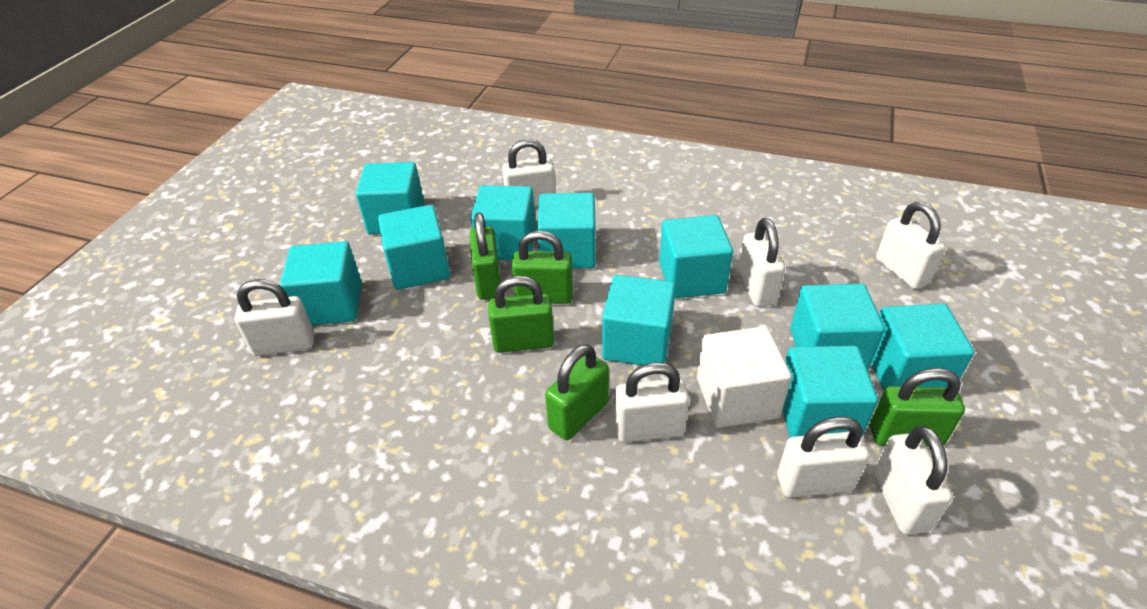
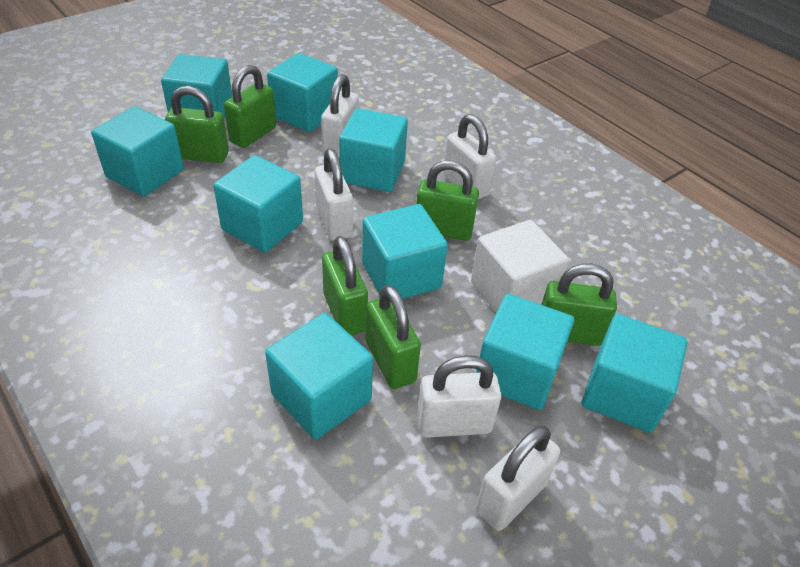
green padlock: [470,212,501,300] [488,276,554,353] [512,230,573,304] [545,344,609,440] [870,368,965,447] = 5 -> [165,86,229,163] [224,65,276,148] [322,236,368,335] [366,285,421,389] [416,161,479,241] [541,264,617,346] = 6
turquoise cube: [280,241,362,325] [356,162,424,234] [378,205,450,290] [471,185,536,260] [537,193,596,269] [602,275,676,365] [659,215,733,298] [782,346,878,438] [790,283,885,370] [871,304,974,391] = 10 -> [91,106,184,196] [161,54,232,119] [213,155,303,253] [265,313,373,439] [267,53,338,132] [339,108,408,192] [362,204,448,299] [476,294,574,410] [581,314,688,433] = 9
white padlock: [235,279,314,356] [502,139,556,207] [615,362,689,442] [738,218,785,307] [777,416,870,498] [873,426,952,535] [876,202,946,289] = 7 -> [315,149,353,241] [321,74,359,158] [417,355,502,438] [443,114,496,199] [476,426,560,531] = 5

